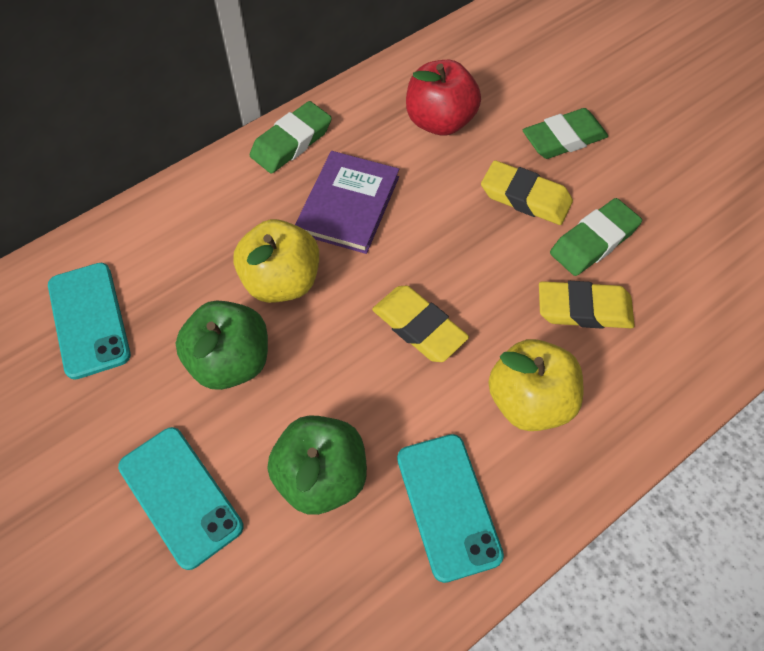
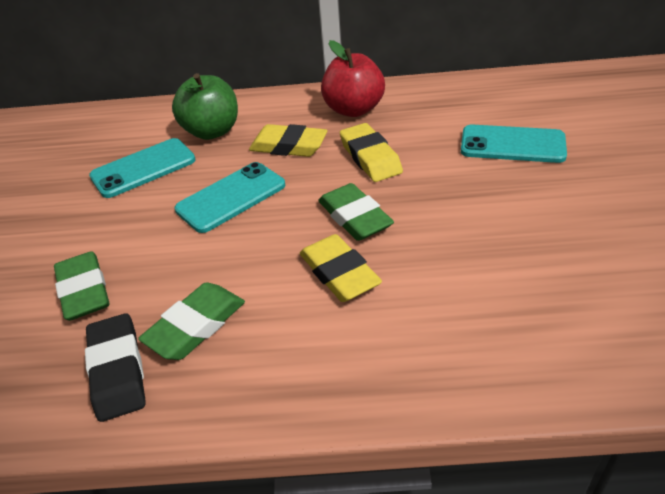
black eraser: none = 0 -> [85,313,146,422] = 1
green apple: [176,300,268,390] [267,415,367,515] = 2 -> [172,73,238,140] = 1
purple book: [295,151,399,254] = 1 -> none = 0
yellow apple: [233,219,319,303] [488,339,583,431] = 2 -> none = 0

